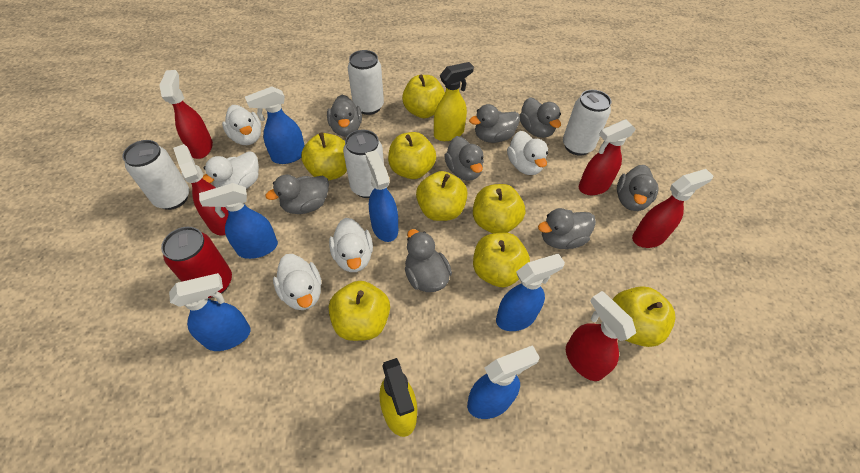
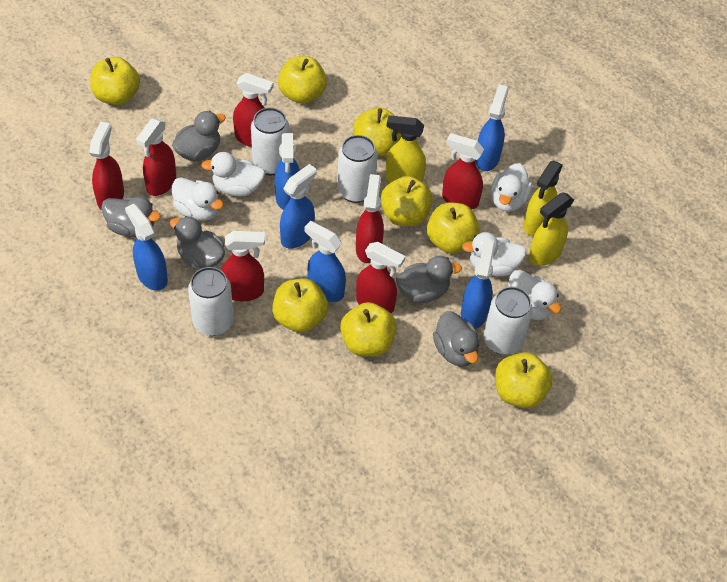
grey duck: [265,175,329,214] [327,95,362,137] [405,229,452,292] [444,136,484,181] [469,104,520,143] [519,97,561,138] [538,208,596,249] [617,165,659,211] = 8 -> [101,196,161,237] [170,216,225,270] [172,111,226,161] [396,256,462,303] [433,311,479,367] = 5
red can: [161,227,232,298] = 1 -> none = 0
red spray bottle: [160,70,213,159] [173,144,228,235] [566,291,636,381] [579,119,636,195] [632,169,713,248] = 5 -> [89,122,124,210] [136,118,176,196] [221,231,265,301] [233,73,274,147] [356,174,384,263] [356,242,405,313] [442,133,484,209] = 7
yellow spray bottle: [380,358,417,437] [434,62,474,141] = 2 -> [385,115,426,183] [523,161,563,236] [529,192,574,266] = 3

